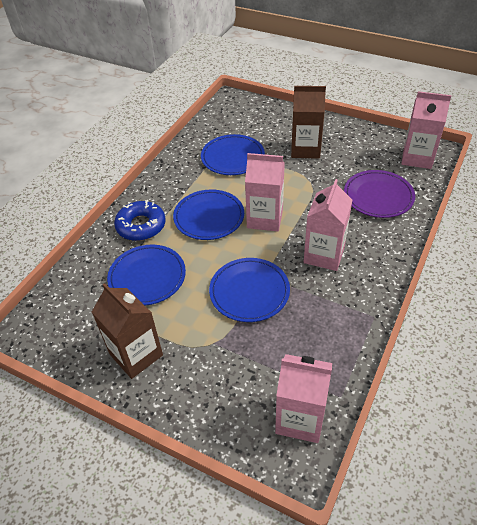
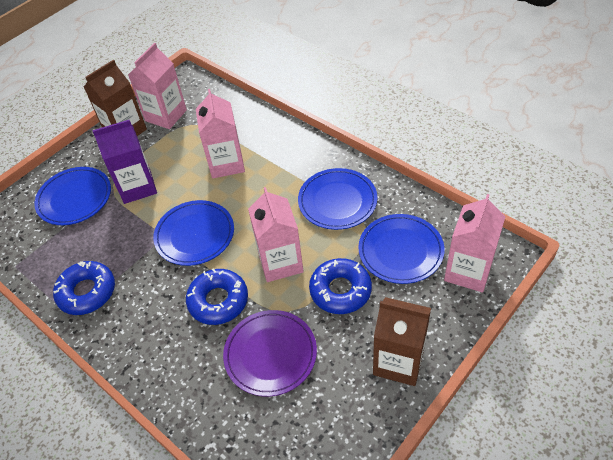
blue donut: [114,200,166,241] = 1 -> [53,261,115,315] [186,269,248,325] [309,258,372,314] = 3
purple carton: none = 0 -> [92,120,157,204] = 1

